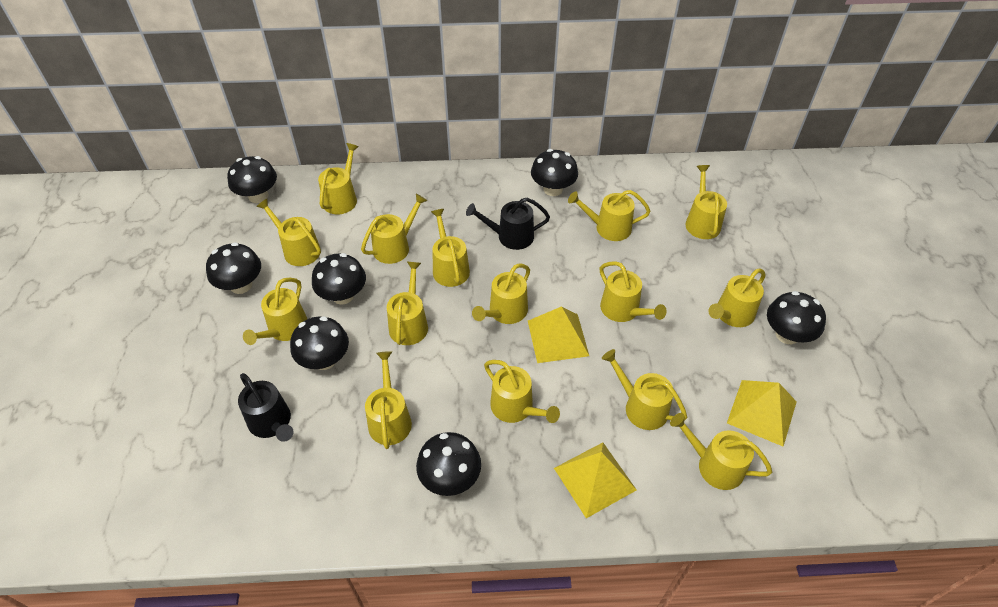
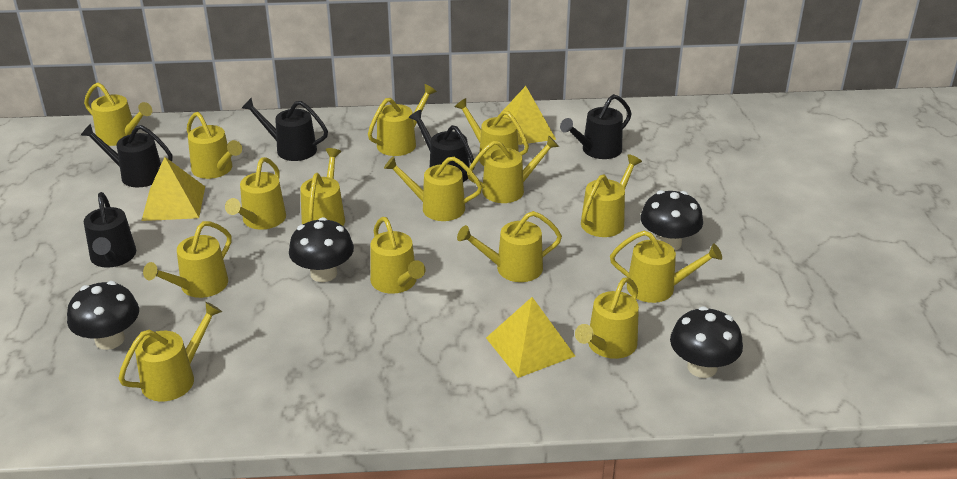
black mushroom: [206,242,261,294] [227,156,277,203] [290,316,349,370] [312,253,366,305] [416,432,481,496] [531,149,578,196] [767,291,826,344] = 7 -> [67,281,139,350] [289,217,354,282] [640,190,703,250] [670,306,743,378] = 4
black watering can: [238,373,293,442] [466,198,550,250] = 2 -> [80,124,172,188] [84,192,136,268] [242,98,328,161] [409,110,474,182] [560,94,632,159] = 5

